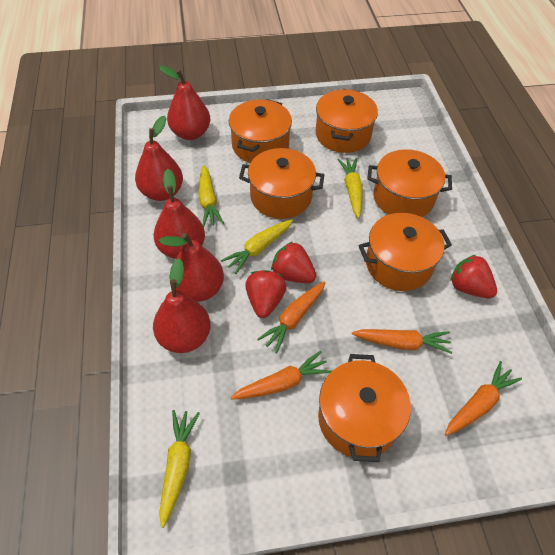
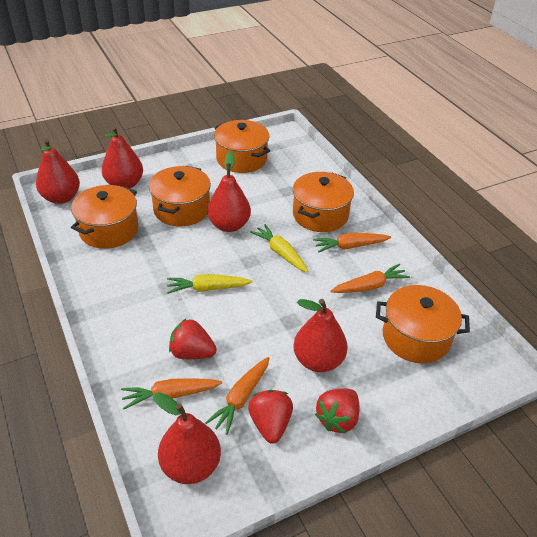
orange pot: [229,99,292,163] [239,148,324,219] [315,89,378,153] [318,354,411,462] [359,213,452,291] [367,149,452,217] = 6 -> [71,185,138,249] [149,166,211,227] [214,120,270,173] [293,172,354,232] [376,285,470,363] = 5
yellow carrot: [159,410,200,528] [198,165,224,227] [221,219,293,274] [337,158,363,218] = 4 -> [167,274,253,294] [250,224,309,272] = 2

